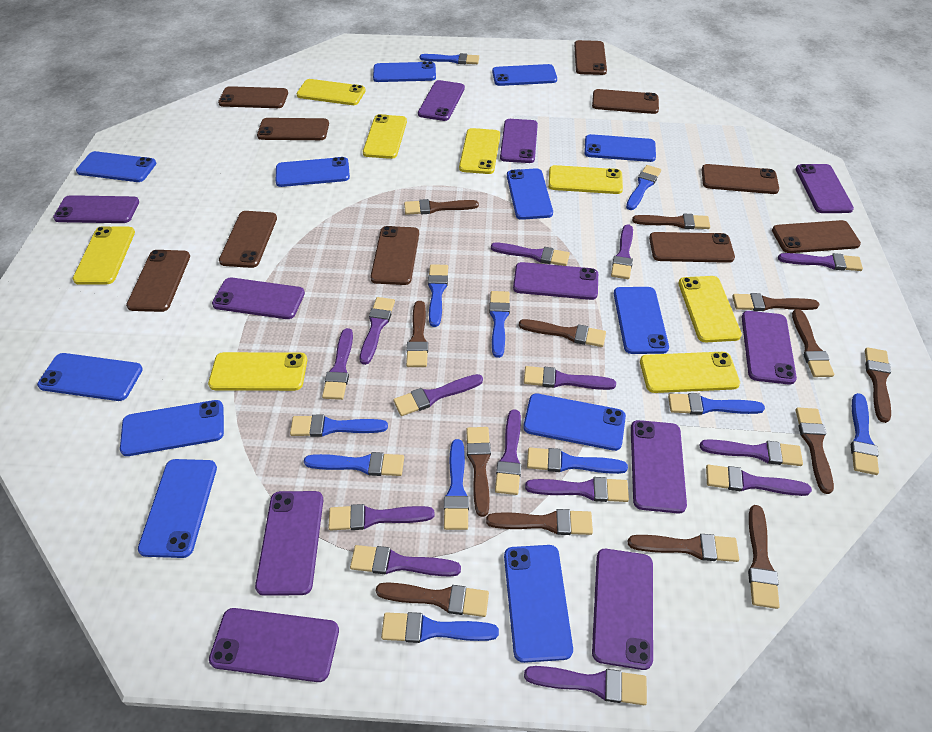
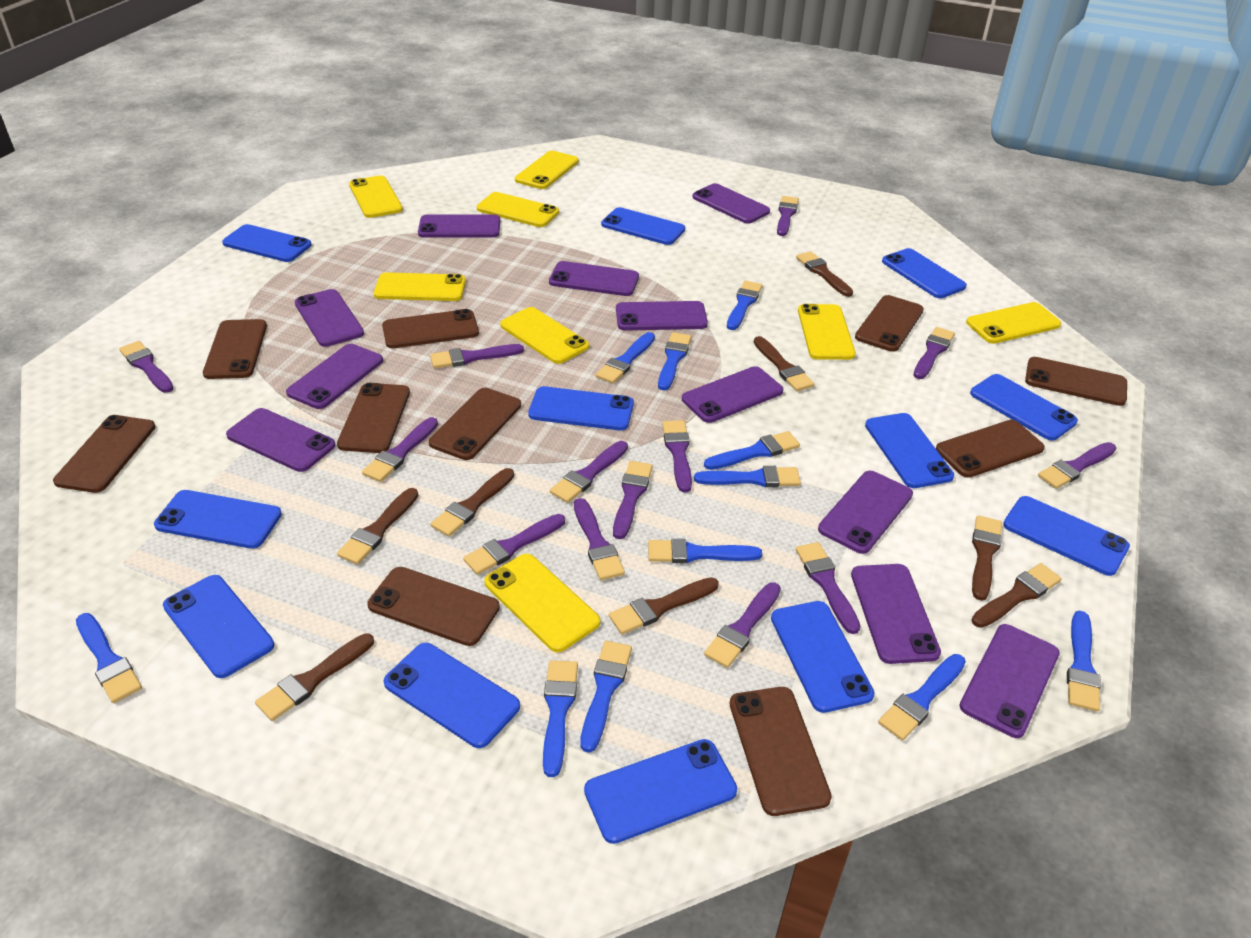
brown brush: [376,582,489,617] [404,199,479,215] [406,301,428,367] [466,427,491,517] [486,509,593,535] [519,319,606,347] [628,534,739,562] [632,214,710,229] [732,293,820,311] [748,505,780,609] [792,309,834,377] [796,408,834,494] [865,347,891,423] = 13 -> [255,633,374,721] [337,488,418,565] [431,468,514,537] [609,577,719,634] [754,336,814,391] [796,251,853,297] [971,563,1061,628] [972,516,1002,601] = 8
purple brush: [322,328,353,400] [328,504,435,530] [350,545,461,577] [360,297,395,365] [393,374,483,416] [491,243,570,266] [495,409,522,495] [524,366,616,390] [524,666,647,705] [525,477,629,502] [611,224,633,279] [699,439,803,466] [706,465,812,496] [778,253,863,271] = 14 -> [119,341,174,393] [362,417,438,482] [430,344,524,369] [463,514,565,575] [550,441,628,503] [574,498,625,580] [613,461,653,539] [662,420,692,493] [704,582,781,668] [777,196,799,236] [796,542,860,634] [913,327,955,379] [1038,442,1116,489] = 13

